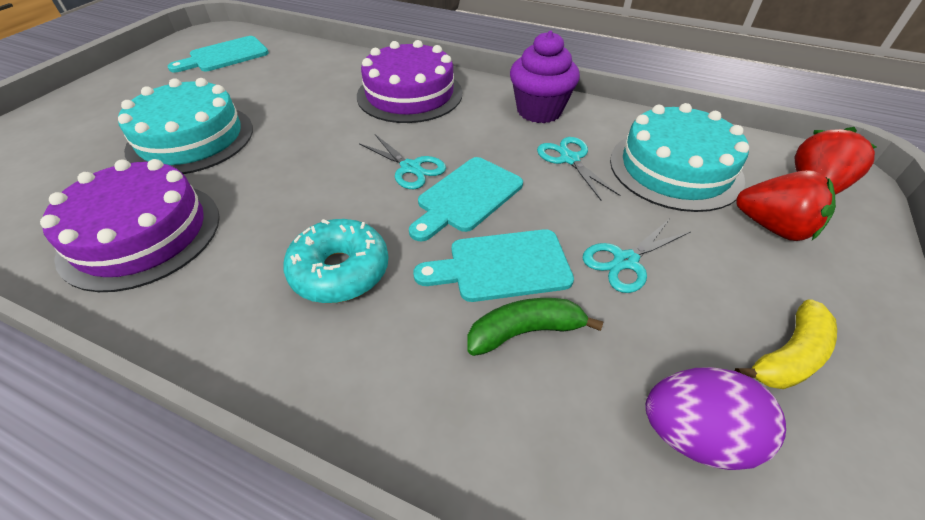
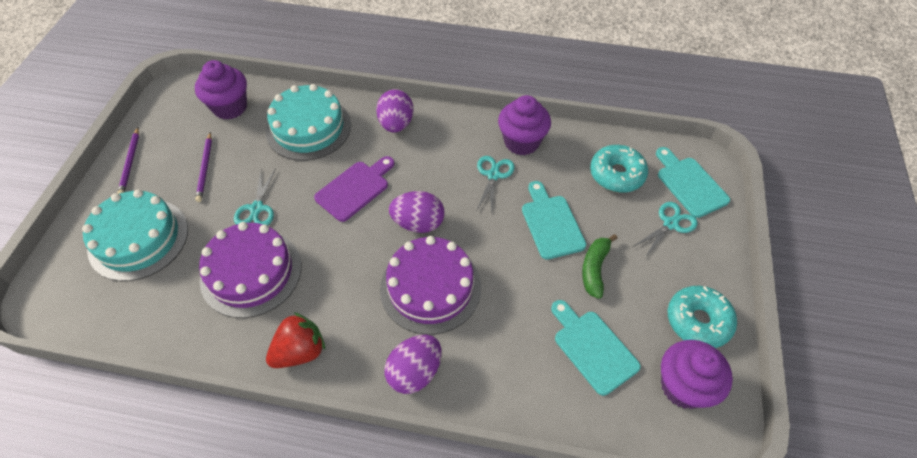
purple cupcake: [510,30,580,123] = 1 -> [195,60,247,120] [498,95,551,155] [661,340,733,409] = 3
purple cutting board: none = 0 -> [314,156,394,222] = 1
purple egg: [645,367,786,470] = 1 -> [376,89,413,133] [385,335,441,394] [389,191,445,233] = 3
purple pencil: none = 0 -> [117,127,139,194] [195,132,212,202] = 2
red strawberry: [736,170,836,241] [795,127,876,195] = 2 -> [266,312,325,368] = 1
turquoise donut: [283,219,388,303] = 1 -> [590,145,648,193] [668,286,737,348] = 2
yellow banana: [735,299,837,389] = 1 -> none = 0

